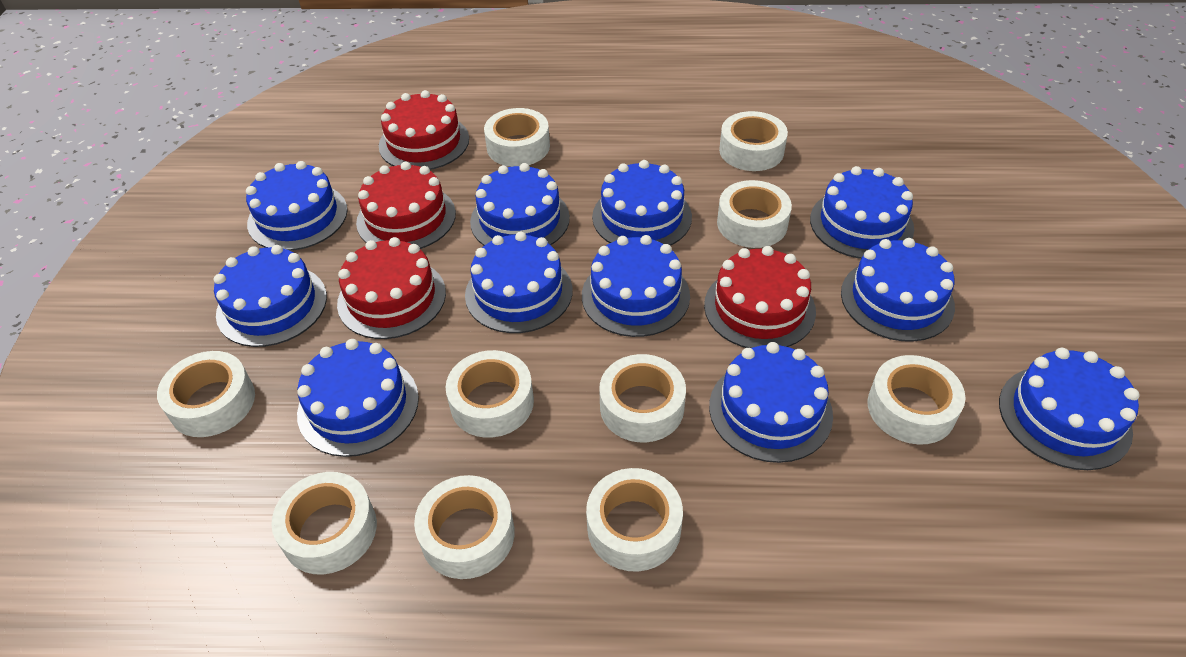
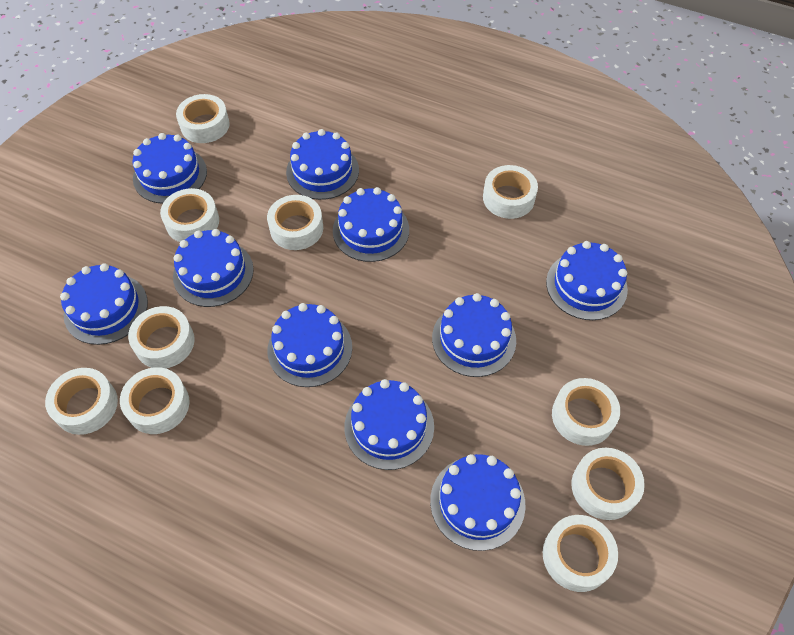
blue cake: [214,245,327,347] [246,161,347,251] [297,339,419,457] [465,231,573,333] [470,163,570,245] [582,235,690,337] [592,160,692,246] [709,342,833,463] [810,166,914,259] [841,238,955,342] [999,348,1140,470] = 11 -> [60,263,148,345] [133,133,207,204] [173,229,254,307] [268,303,352,387] [286,129,359,200] [333,187,409,262] [344,379,434,470] [430,454,526,551] [432,293,516,377] [546,241,628,320] = 10
red cake: [337,237,446,339] [356,162,456,249] [379,90,469,170] [704,246,816,348] = 4 -> none = 0

